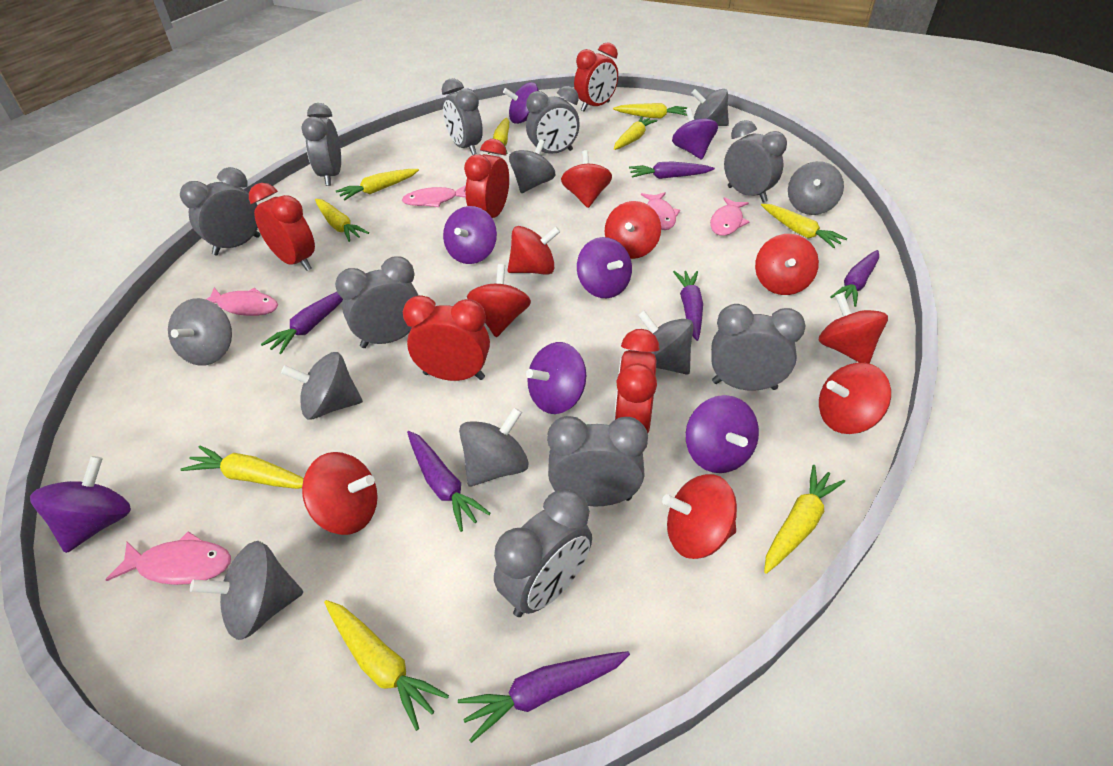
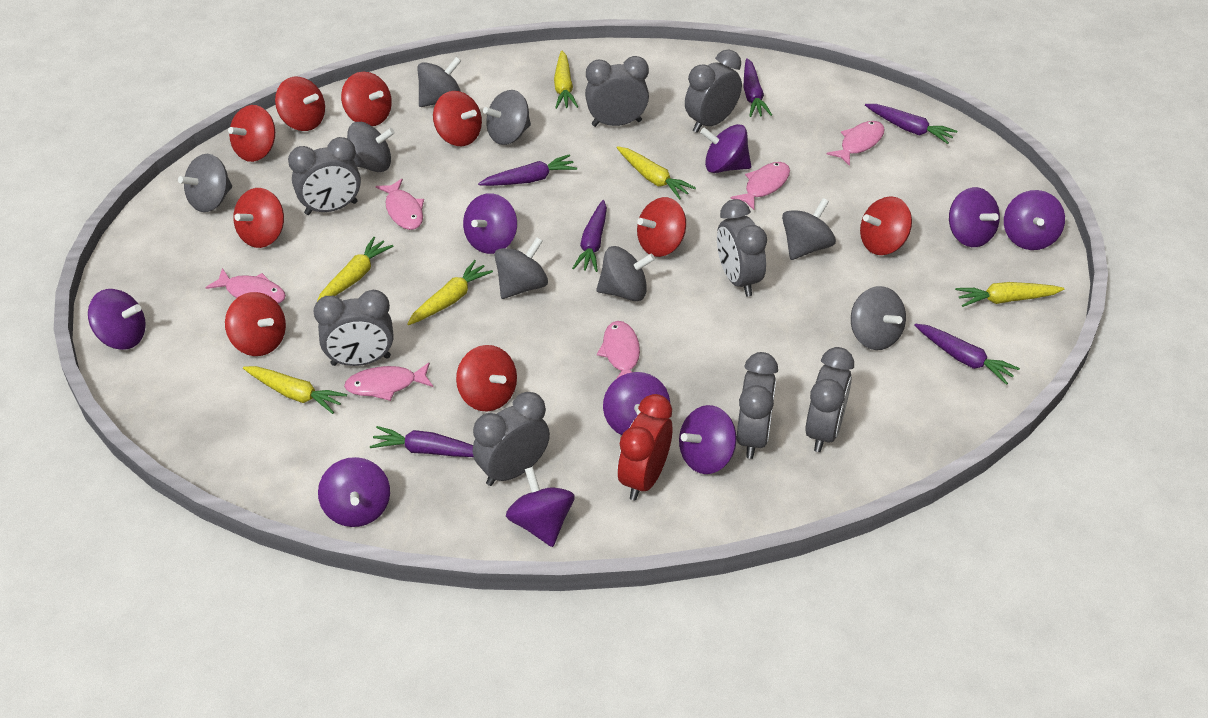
grey clock: [180,167,260,255] [301,103,341,186] [335,256,419,348] [442,78,483,155] [494,489,592,617] [526,86,580,154] [547,416,648,506] [711,304,805,391] [724,120,787,203] = 9 -> [288,137,361,215] [314,290,393,366] [473,392,550,486] [585,56,649,127] [685,50,742,133] [717,199,767,297] [737,352,778,459] [805,347,854,452] = 8
pink fish: [106,531,231,585] [206,288,278,316] [402,185,466,207] [641,192,680,230] [710,197,750,236] = 5 -> [205,268,286,304] [344,362,433,401] [375,179,424,230] [597,321,640,379] [730,162,790,210] [827,121,885,166] = 6
purple spinning top: [30,456,131,553] [443,206,497,264] [503,82,539,124] [526,342,586,414] [577,237,632,298] [672,108,718,159] [685,395,759,473] = 7 -> [88,289,146,350] [318,457,390,527] [463,193,517,254] [506,467,575,547] [603,372,670,435] [679,405,737,474] [700,124,751,173] [949,187,1000,247] [1004,190,1065,250] = 9
red clock: [249,183,315,271] [403,295,490,381] [464,139,509,218] [574,42,618,111] [614,329,660,433] = 5 -> [617,394,672,500] = 1
yellow carrot: [180,445,304,489] [315,199,369,242] [324,600,449,731] [336,169,419,201] [488,118,509,154] [613,103,687,118] [614,116,658,150] [761,204,847,248] [764,465,845,574] = 9 -> [243,366,347,414] [316,237,393,303] [407,260,493,325] [554,51,578,109] [617,146,696,200] [955,282,1064,307] = 6

